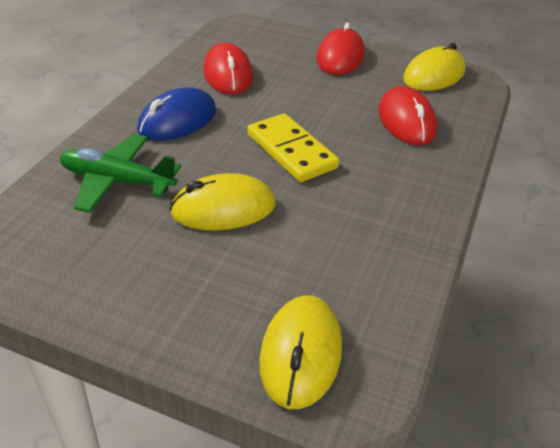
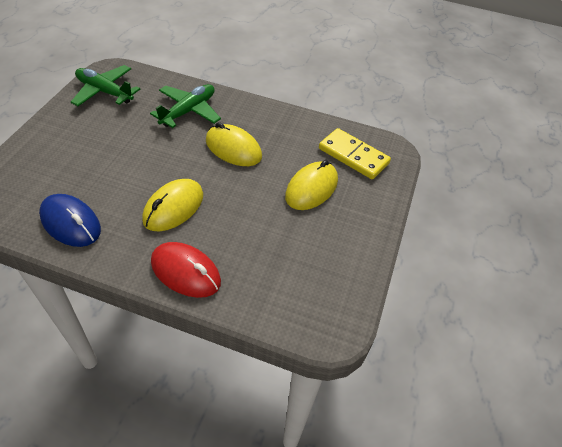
green plane: [60,134,181,213] = 1 -> [71,65,140,106] [150,84,221,128] = 2
red mouse: [203,43,253,94] [317,23,365,75] [378,86,437,145] = 3 -> [151,242,221,298] = 1

